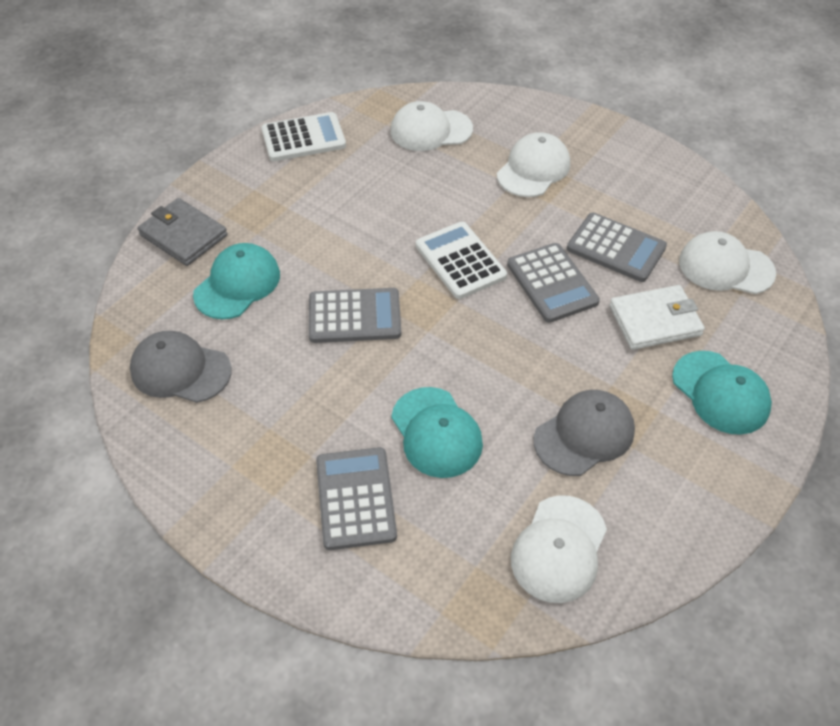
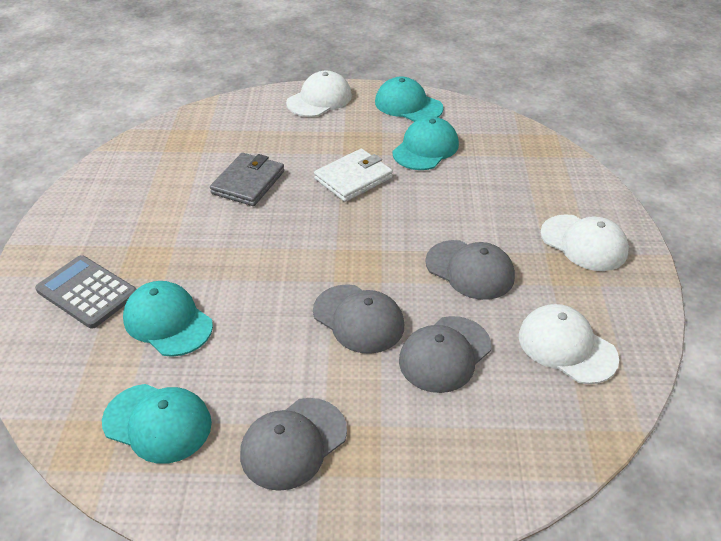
grey calculator: [309,288,401,343] [316,447,397,550] [507,243,600,323] [567,213,667,282] = 4 -> [35,255,137,329] = 1
grey cap: [130,331,232,403] [534,390,635,476] = 2 -> [240,398,347,491] [313,284,404,354] [399,316,491,393] [425,240,515,300] = 4
turquoise cap: [193,243,280,319] [391,387,483,478] [672,351,772,435] = 3 -> [102,384,212,464] [123,281,213,357] [375,77,444,122] [392,117,459,170] = 4
white calculator: [261,112,346,161] [416,222,507,299] = 2 -> none = 0
white cap: [391,101,473,151] [497,132,570,197] [511,495,607,603] [679,231,776,294] = 4 -> [286,71,352,117] [519,304,619,384] [540,214,629,271] = 3

